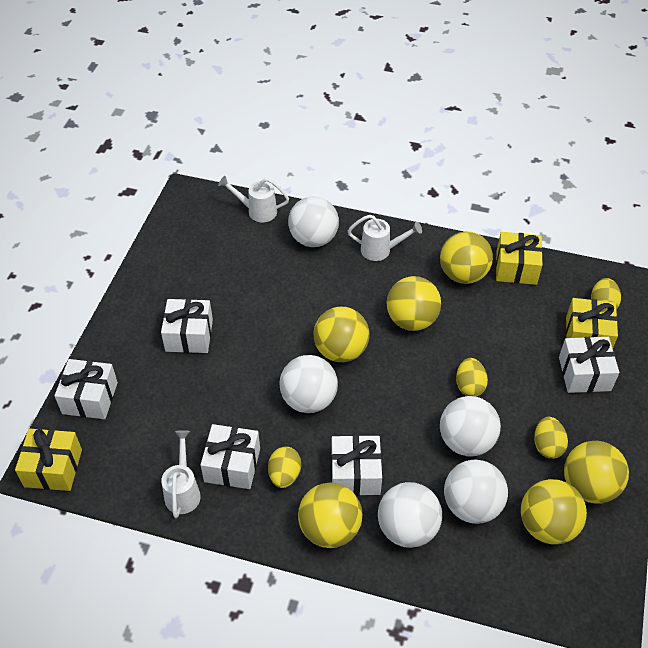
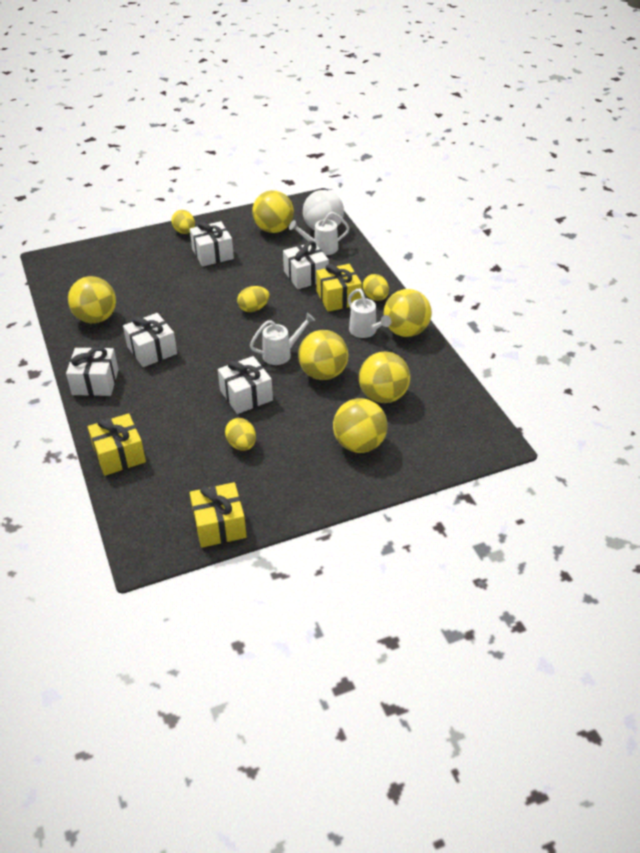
white ball: [280,355,338,413] [288,196,339,247] [378,482,442,548] [440,396,501,456] [444,459,508,524] = 5 -> [303,190,344,230] = 1

